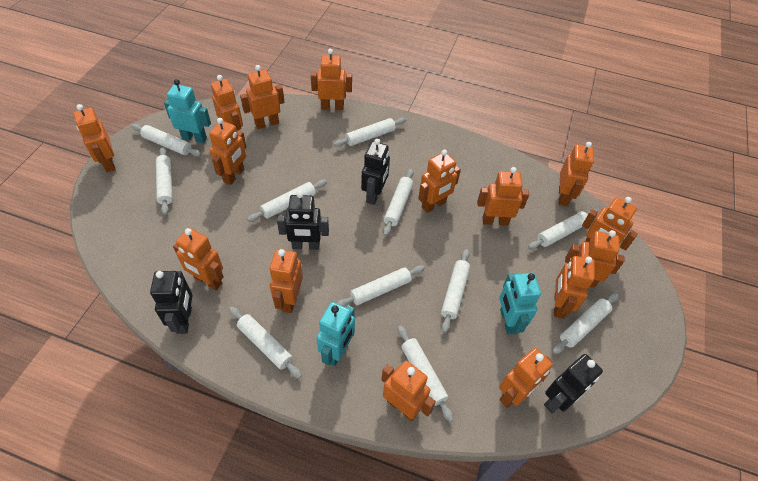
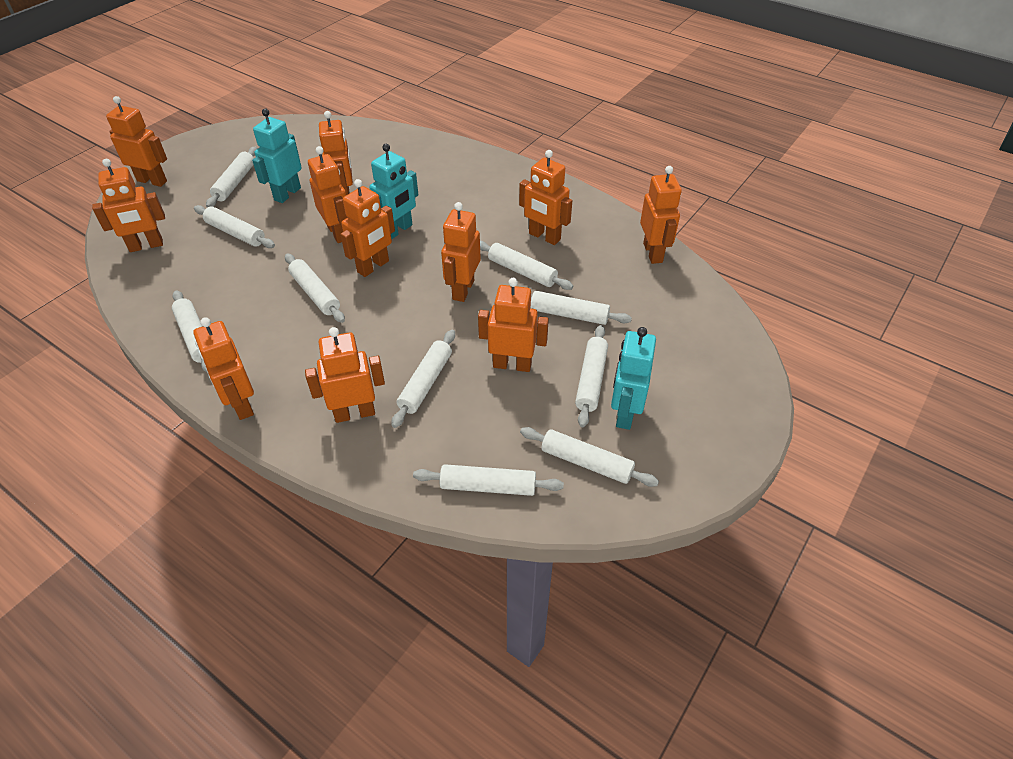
black robot: [150,271,193,334] [277,191,329,250] [361,139,390,205] [544,354,603,414] = 4 -> none = 0
orange robot: [74,104,116,173] [173,228,224,290] [209,118,247,185] [211,75,243,131] [240,65,284,129] [269,249,303,313] [311,49,352,110] [381,361,436,421] [418,150,461,213] [477,167,529,226] [499,348,553,408] [554,256,595,319] [559,142,594,206] [565,230,624,288] [582,197,638,250] = 15 -> [92,159,165,252] [106,96,167,187] [193,317,254,420] [305,327,385,423] [308,146,348,243] [319,111,353,195] [340,179,395,277] [441,202,481,302] [478,278,549,372] [519,150,572,245] [640,166,682,264] = 11
white rolling pin: [131,124,201,157] [156,147,172,215] [229,307,302,378] [247,180,327,222] [334,118,406,147] [337,265,425,307] [383,169,414,236] [398,325,453,422] [441,249,470,333] [528,209,598,249] [553,293,618,354] = 11 -> [172,290,207,372] [194,205,275,248] [206,147,258,208] [285,253,345,323] [391,330,455,428] [413,464,564,496] [480,241,573,290] [520,427,659,487] [530,291,632,325] [575,325,608,427] = 10

